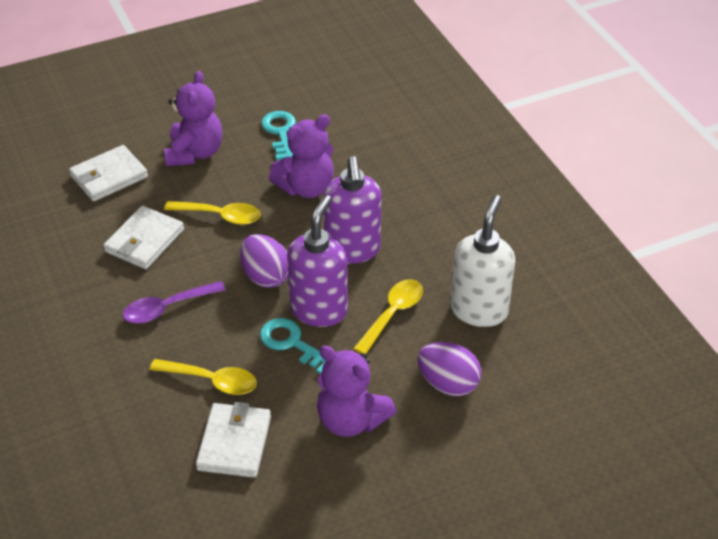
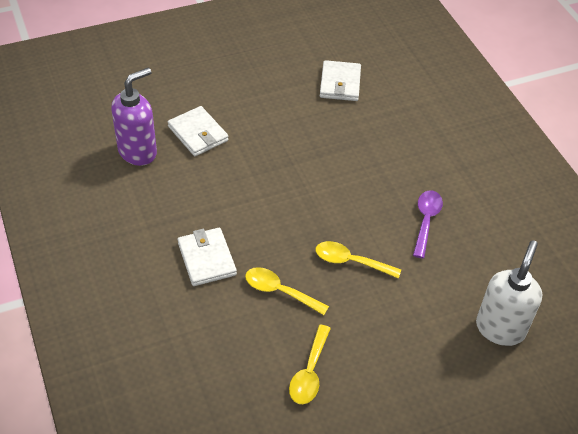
purple egg: [240,234,288,288] [417,342,481,396] = 2 -> none = 0
purple soap dispenser: [287,195,348,327] [323,156,382,264] = 2 -> [111,68,157,166] = 1
purple teddy bear: [164,71,222,166] [269,114,334,198] [317,346,396,437] = 3 -> none = 0
turquoise key: [260,318,325,374] [261,111,296,161] = 2 -> none = 0

